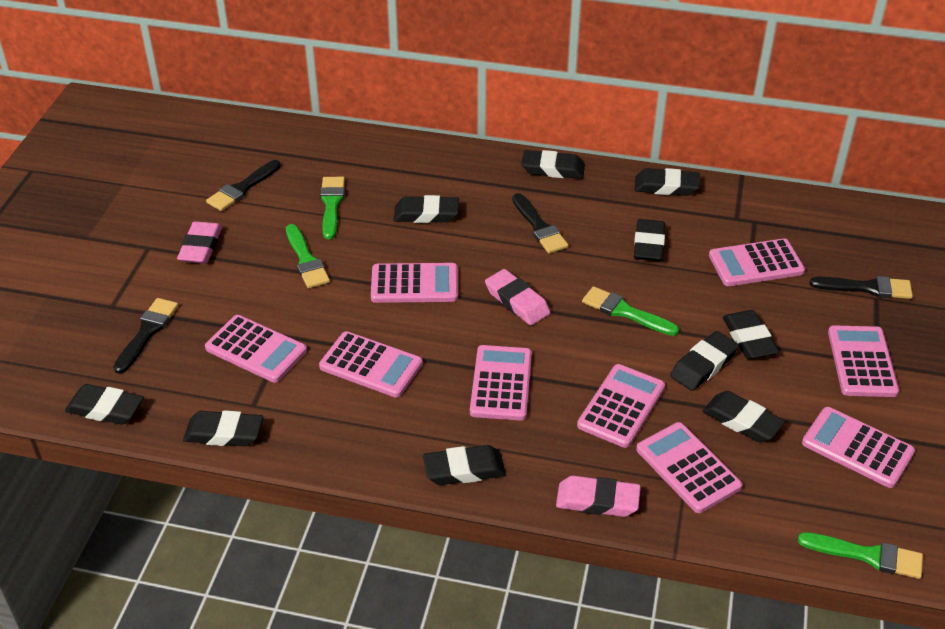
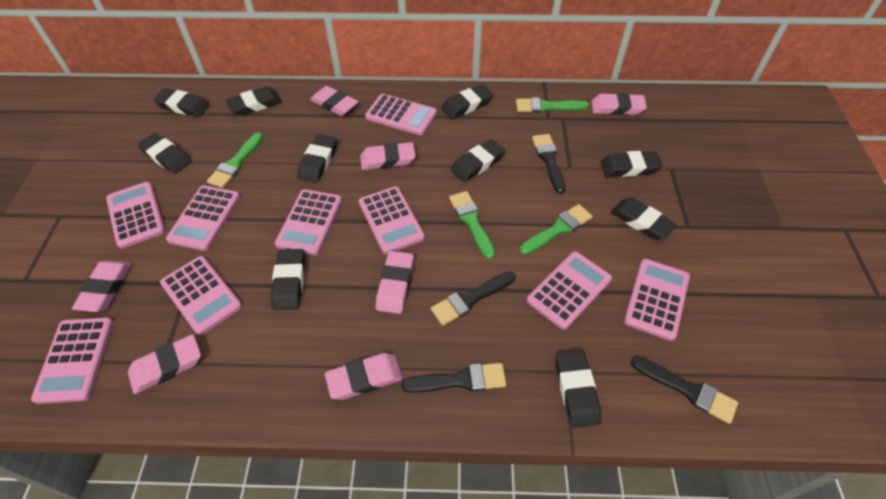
pink eraser: [177,221,222,264] [485,269,550,325] [556,476,641,517] = 3 -> [72,261,131,312] [128,334,201,394] [310,86,359,116] [325,353,403,400] [360,142,416,170] [376,251,414,314] [591,93,647,115] = 7

